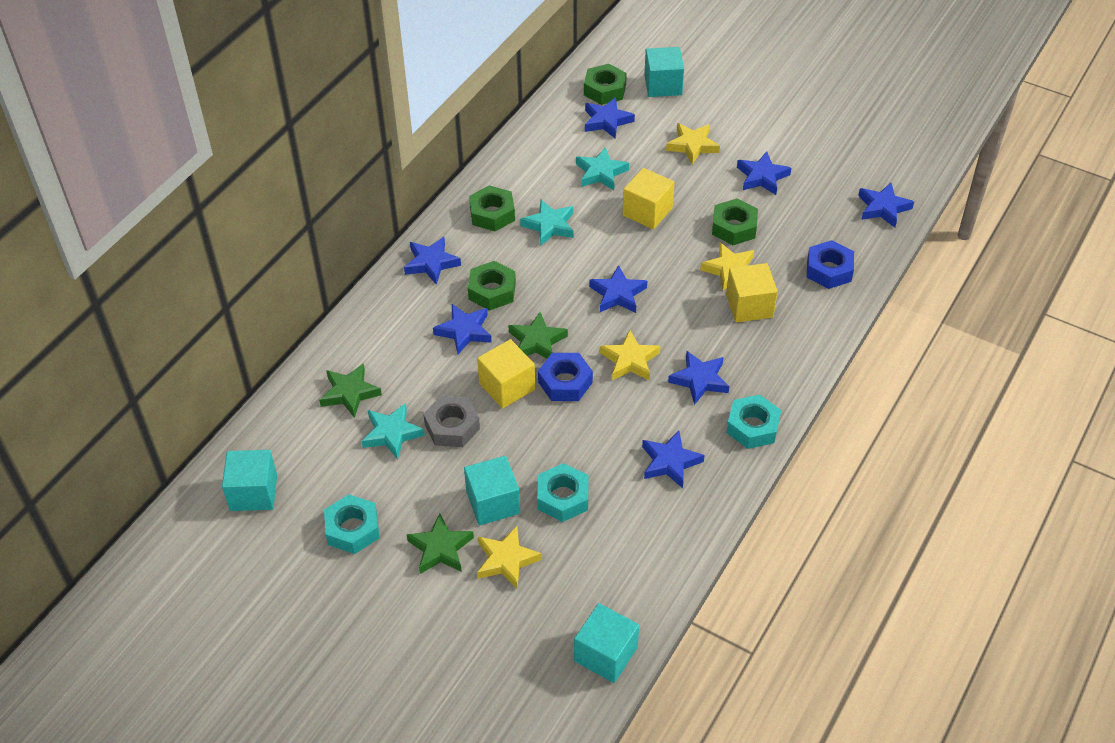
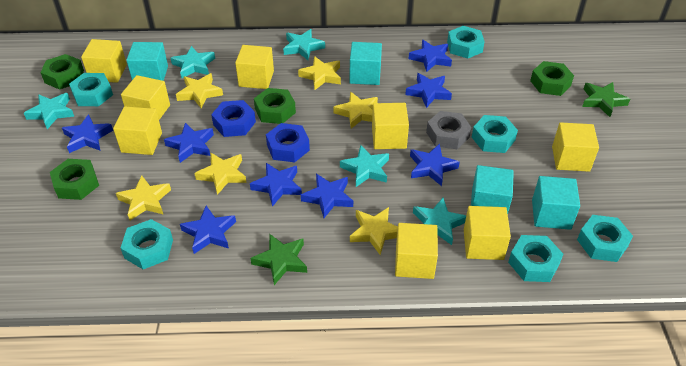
green star: [319,363,382,418] [407,513,474,574] [508,312,568,359] = 3 -> [250,234,307,285] [582,82,630,117] = 2
turquoise nut: [324,494,379,554] [537,463,589,522] [726,394,781,449] = 3 -> [69,73,113,106] [121,219,173,269] [447,26,485,59] [472,115,518,153] [508,235,563,282] [577,215,633,262] = 6
turquoise star: [361,403,425,460] [520,200,574,245] [576,147,629,190] = 3 -> [24,93,74,129] [171,46,215,78] [283,29,325,60] [340,145,389,187] [413,198,466,245] = 5
yellow cube: [477,339,535,409] [623,168,675,229] [726,263,778,323] = 3 -> [81,39,127,83] [113,106,162,155] [121,75,170,120] [235,45,274,89] [372,103,409,149] [395,223,438,279] [464,206,511,260] [552,122,599,172] = 8
yellow star: [477,526,542,589] [600,330,660,380] [666,123,720,165] [700,243,754,291] = 4 -> [116,175,171,220] [176,73,223,108] [194,152,247,195] [298,56,341,90] [333,92,378,129] [350,207,398,255] = 6

